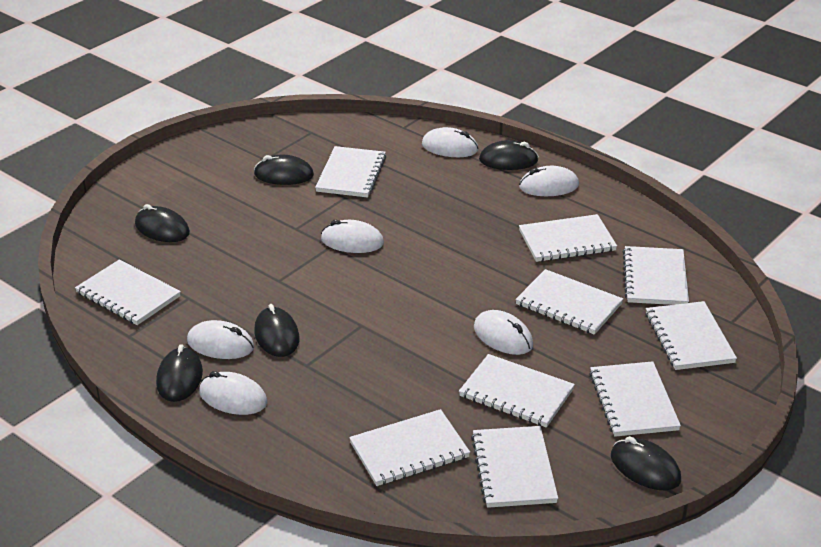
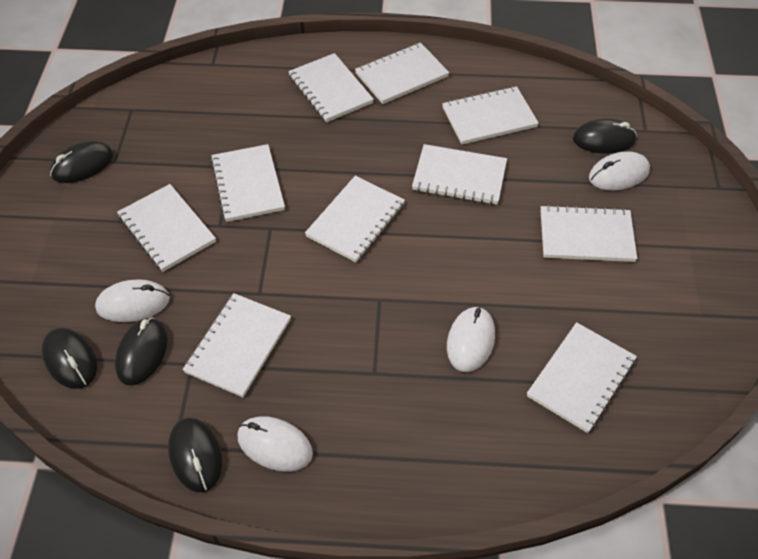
black mouse: [135,204,190,242] [156,344,203,402] [254,155,314,185] [254,304,299,357] [479,140,539,170] [611,436,681,490] = 6 -> [42,328,97,389] [50,141,113,183] [115,317,168,385] [168,417,222,492] [573,118,637,154] = 5
white mouse: [187,320,255,359] [199,371,267,415] [321,220,384,253] [422,127,478,157] [474,310,533,355] [519,166,579,196] = 6 -> [95,279,170,322] [237,416,313,471] [447,306,495,372] [589,151,650,191] = 4

